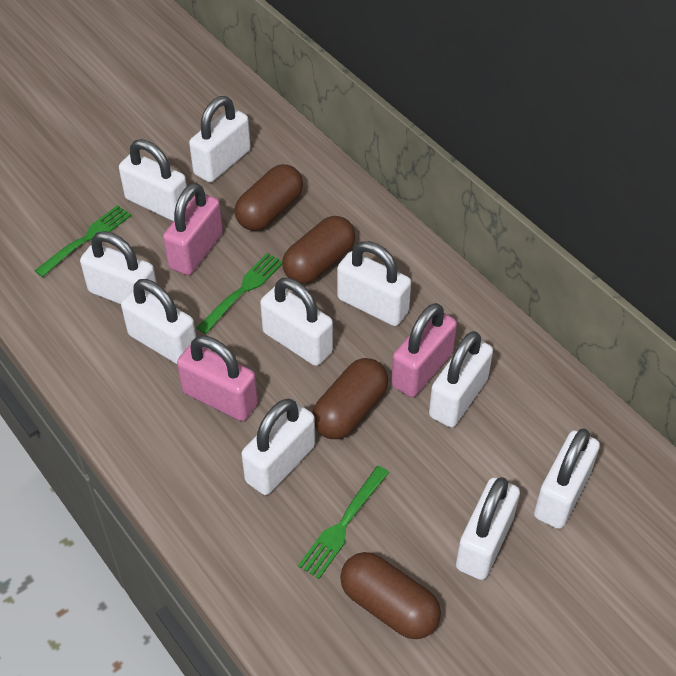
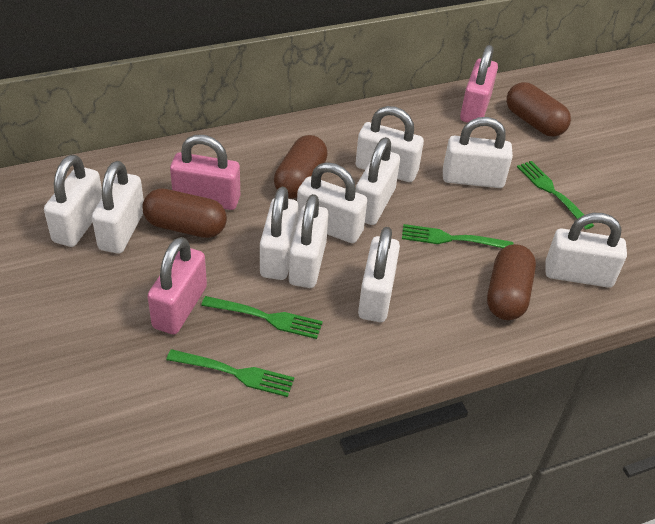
green fork: [35,205,132,277] [196,253,282,334] [298,466,389,579] = 3 -> [166,349,294,397] [201,296,323,339] [402,224,514,248] [517,161,595,229] = 4

